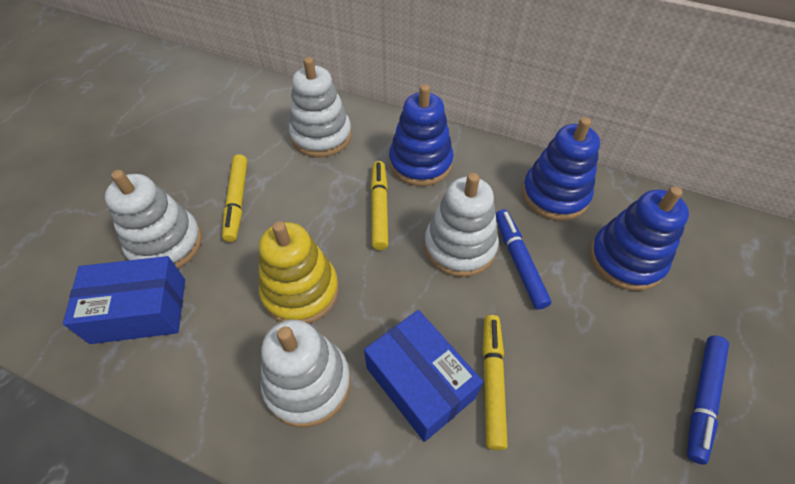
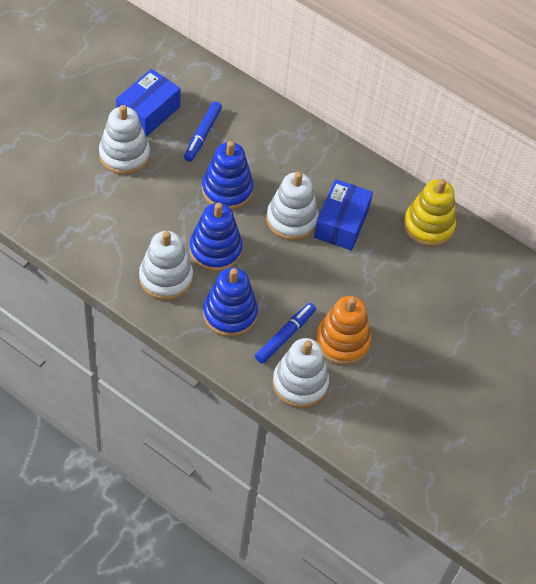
orange stacking toy: none = 0 -> [316,296,371,365] = 1
yellow marker: [222,154,247,242] [371,161,388,250] [482,315,508,450] = 3 -> none = 0

